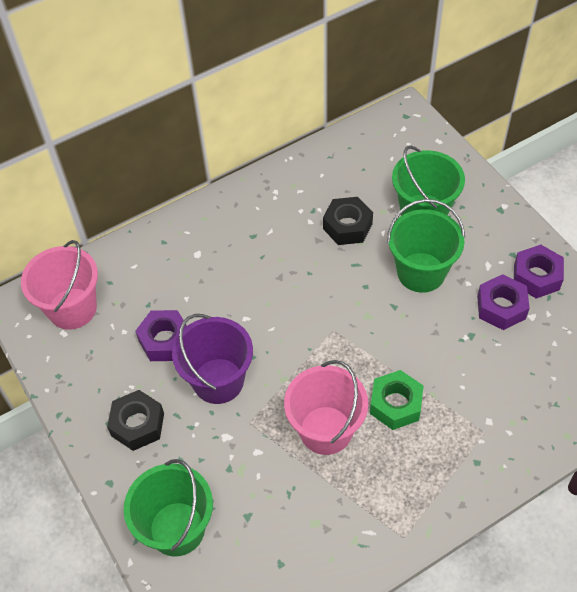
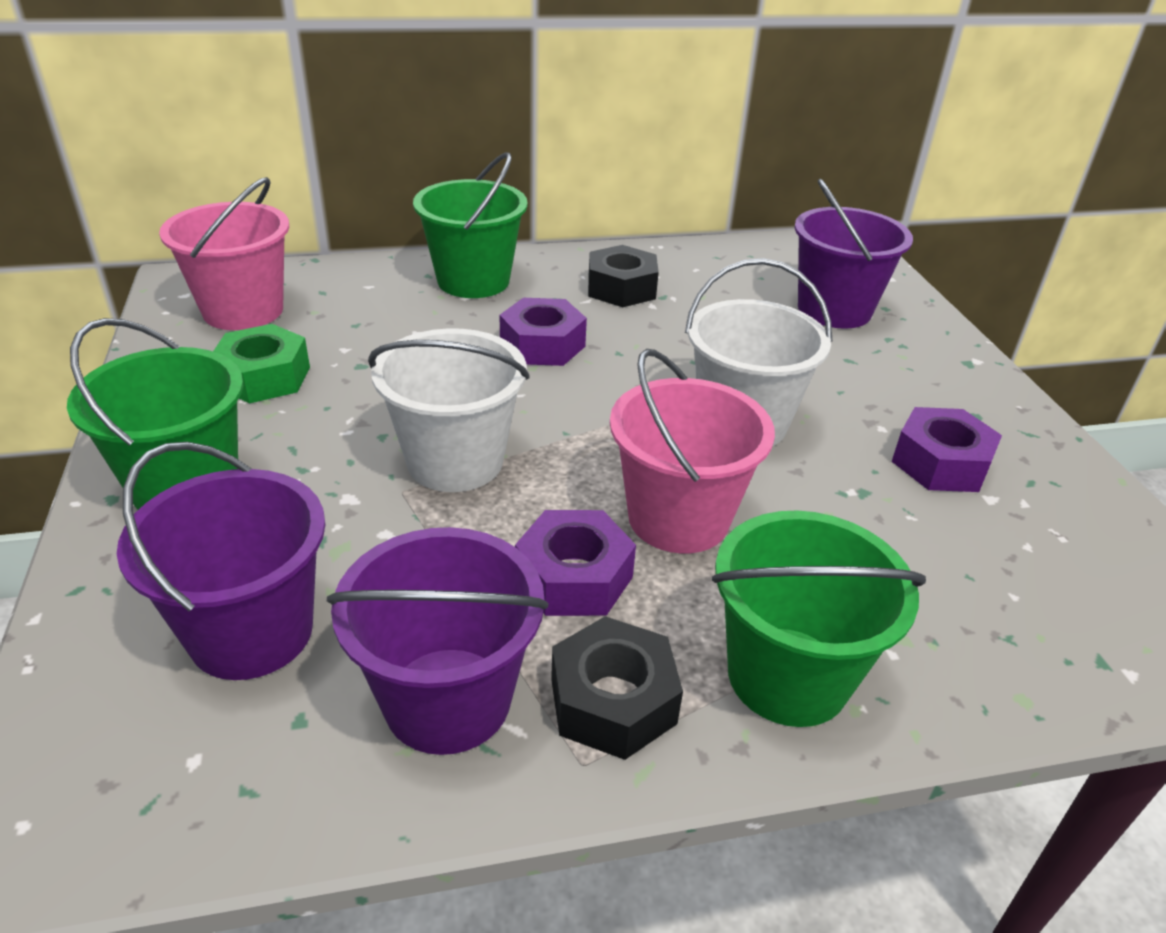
purple bucket: [172,314,253,404] = 1 -> [117,442,325,680] [327,527,548,755] [794,179,913,329] = 3
white bucket: none = 0 -> [368,328,530,492] [685,258,832,446] = 2

